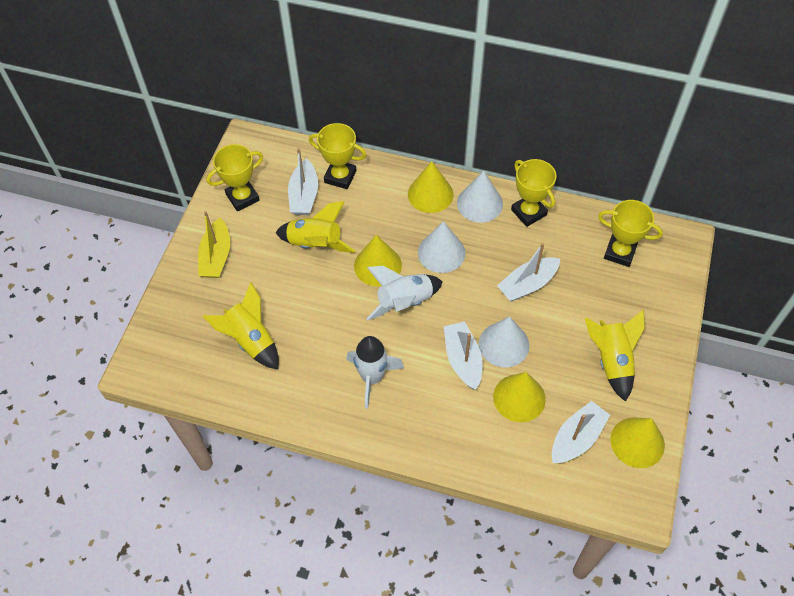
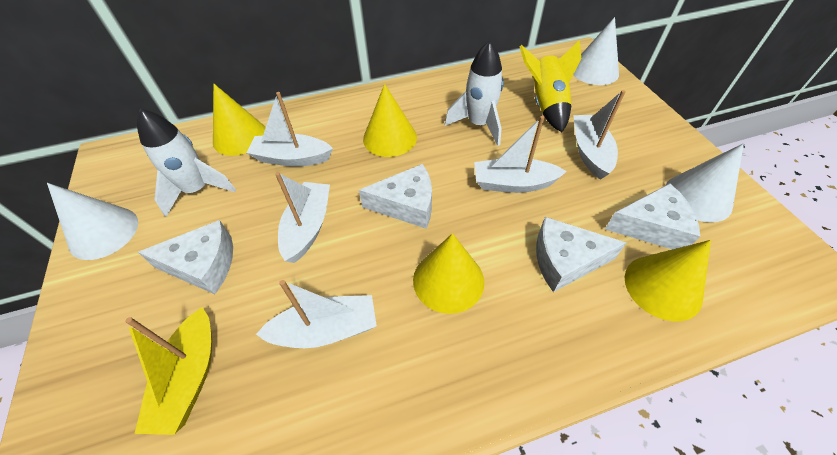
white boat: [288,148,318,215] [444,322,483,390] [497,243,560,302] [552,401,610,463] = 4 -> [246,92,333,167] [256,280,377,348] [275,172,330,263] [474,116,567,193] [573,90,626,180] = 5
white cheese: none = 0 -> [138,220,233,294] [359,164,432,229] [536,217,626,292] [605,183,700,249] = 4
yellow rocket: [203,282,279,369] [275,201,355,253] [585,310,645,402] = 3 -> [520,40,581,132] = 1
yellow trophy: [207,144,263,211] [309,123,366,189] [511,159,556,227] [598,200,663,267] = 4 -> none = 0

